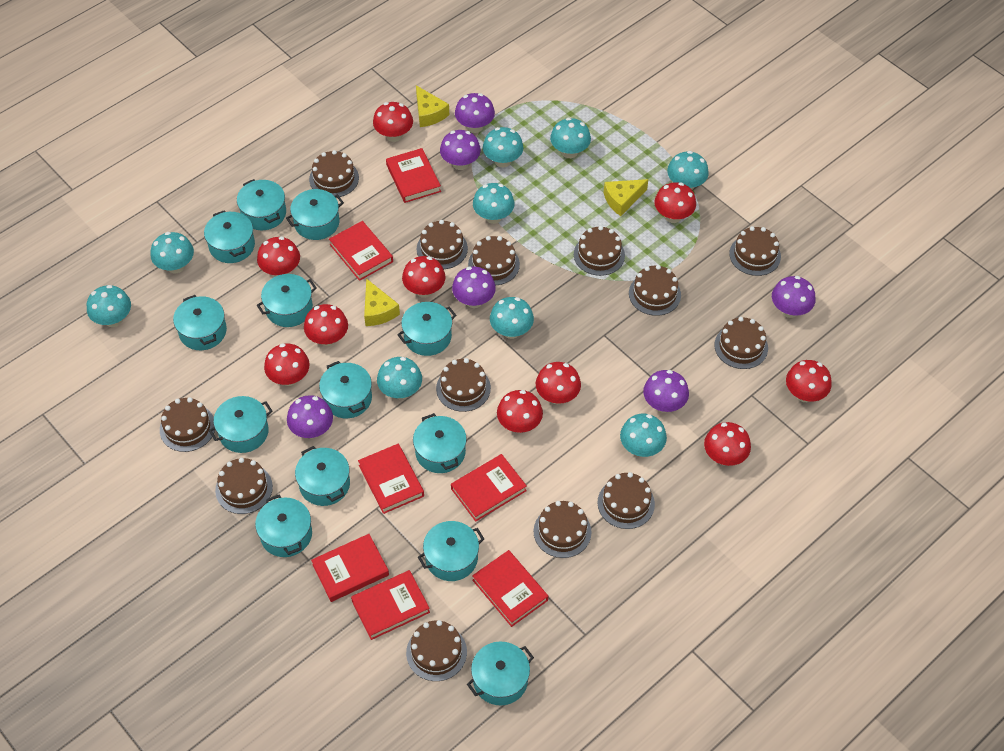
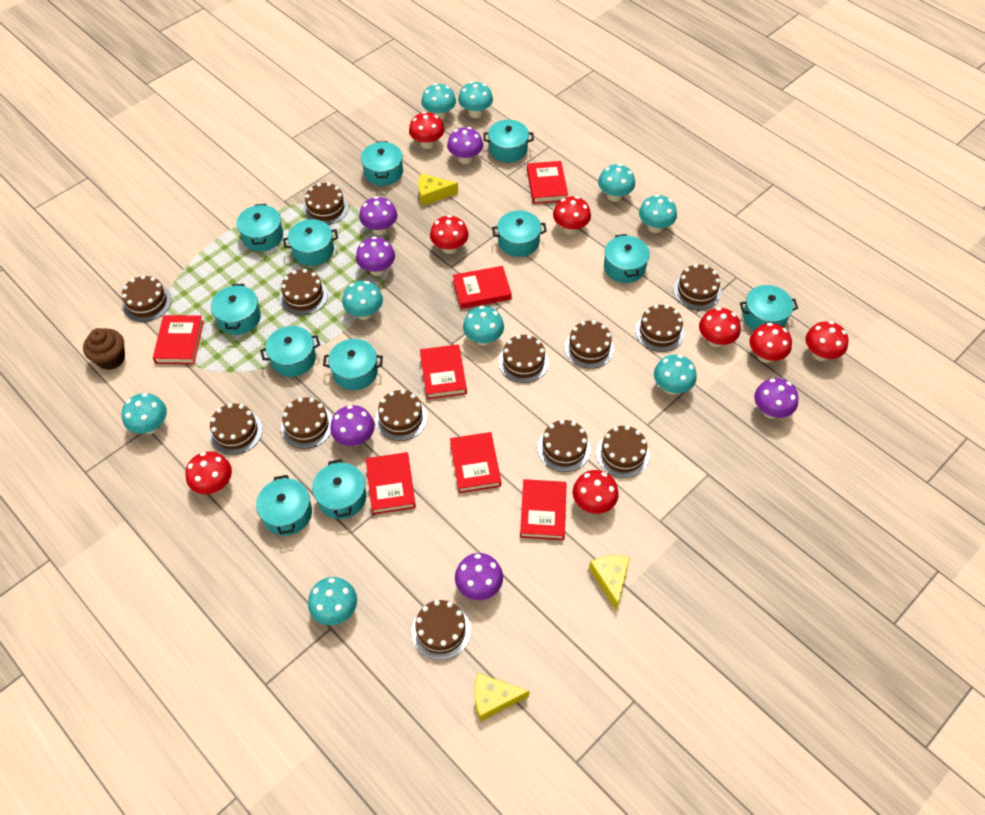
brown cupcake: none = 0 -> [83,328,125,370] = 1
red mushroom: [257,237,300,276] [264,343,310,386] [304,304,348,346] [373,102,413,142] [402,256,446,298] [497,390,543,433] [536,362,581,404] [654,182,696,223] [704,422,751,466] [786,360,832,402] = 10 -> [186,451,232,494] [409,112,445,149] [430,215,469,254] [553,196,591,234] [573,470,619,514] [699,307,741,347] [749,323,792,363] [805,321,848,361] = 8
turquoise pot: [173,295,227,350] [204,210,255,263] [209,396,273,453] [237,179,286,230] [255,495,312,557] [257,274,317,327] [286,189,344,240] [295,446,350,506] [319,361,372,418] [397,302,456,356] [413,413,467,473] [418,521,484,581] [467,642,534,705] = 13 -> [211,284,261,335] [237,204,283,251] [256,475,312,536] [260,326,320,377] [283,219,338,266] [312,459,366,519] [323,339,383,390] [361,141,403,186] [484,120,534,162] [492,211,547,257] [604,234,650,283] [740,285,798,331] = 12

